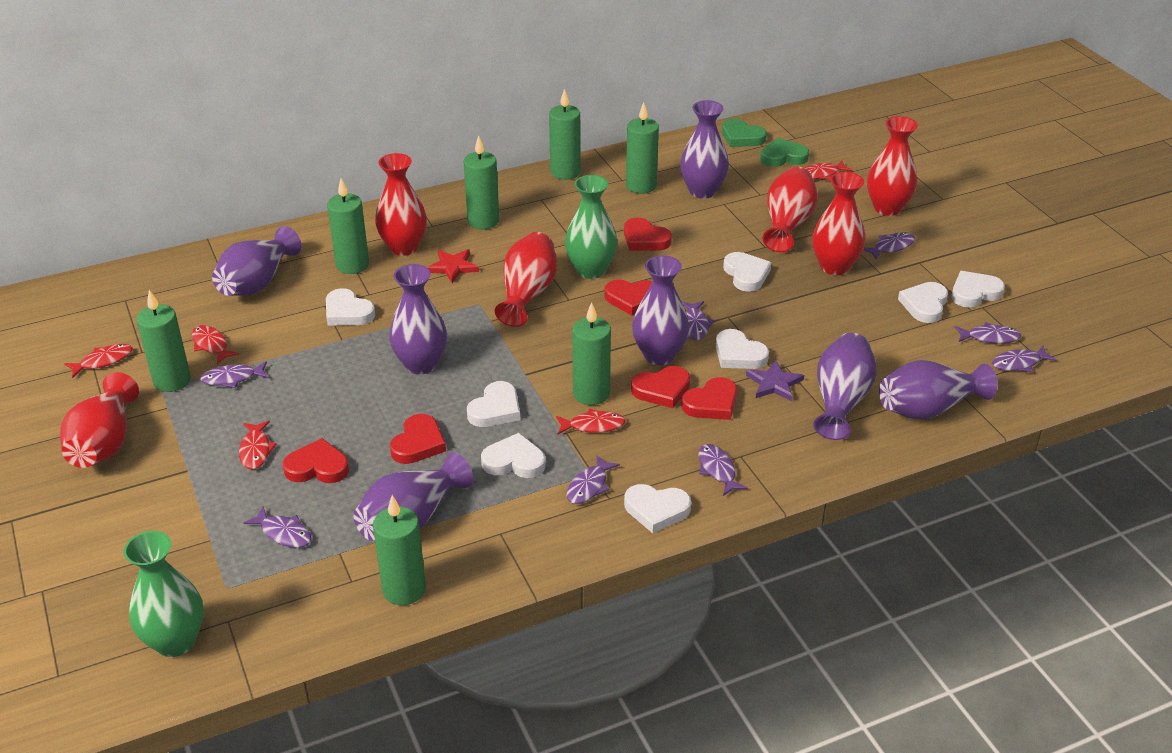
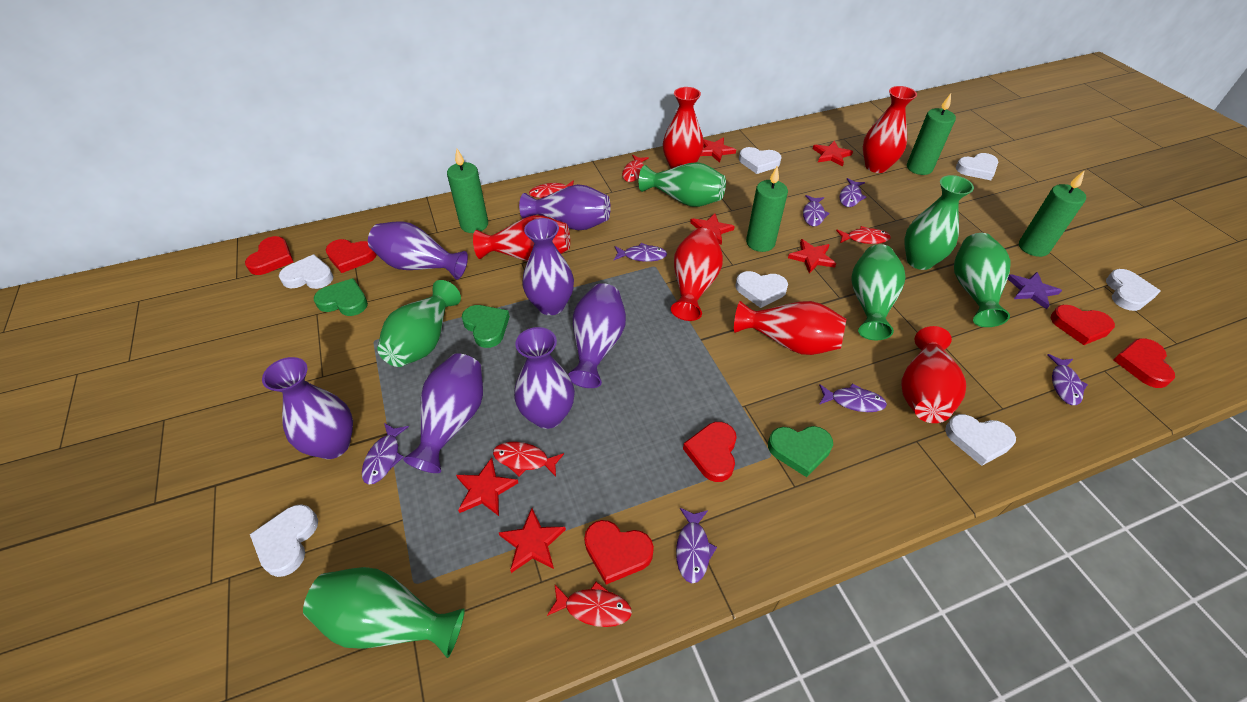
green candle: [136,290,191,392] [327,178,369,274] [373,495,426,605] [464,135,499,229] [549,89,581,180] [572,302,611,405] [626,102,659,194] = 7 -> [447,149,488,233] [746,166,788,252] [907,94,956,175] [1019,170,1086,257] = 4
green heart: [722,119,767,147] [760,138,809,167] = 2 -> [314,278,368,316] [462,305,510,348] [768,426,833,477] = 3
green vase: [124,531,204,657] [565,175,618,279] = 2 -> [303,567,465,658] [377,280,461,367] [638,162,726,207] [851,244,906,340] [904,175,974,270] [954,233,1011,327] = 6
purple fish: [200,361,269,388] [243,507,311,548] [566,455,620,504] [682,301,714,340] [699,444,748,496] [863,232,915,260] [955,322,1021,344] [992,346,1057,372] = 8 -> [362,423,409,485] [614,243,667,262] [676,508,717,583] [803,195,830,226] [819,383,887,412] [839,178,866,207] [1048,354,1088,405] = 7
red star: [427,249,479,283] = 1 -> [456,458,518,516] [499,508,566,573] [690,213,735,245] [701,138,736,163] [788,239,836,274] [813,141,853,167] = 6
white heart: [326,288,375,326] [467,381,520,427] [481,433,546,478] [624,484,691,533] [716,329,769,369] [723,252,771,292] [898,282,948,323] [951,271,1005,308] = 8 -> [250,504,318,577] [279,254,334,289] [735,271,788,308] [739,147,781,174] [945,414,1016,466] [956,153,998,180] [1106,269,1161,311] = 7

